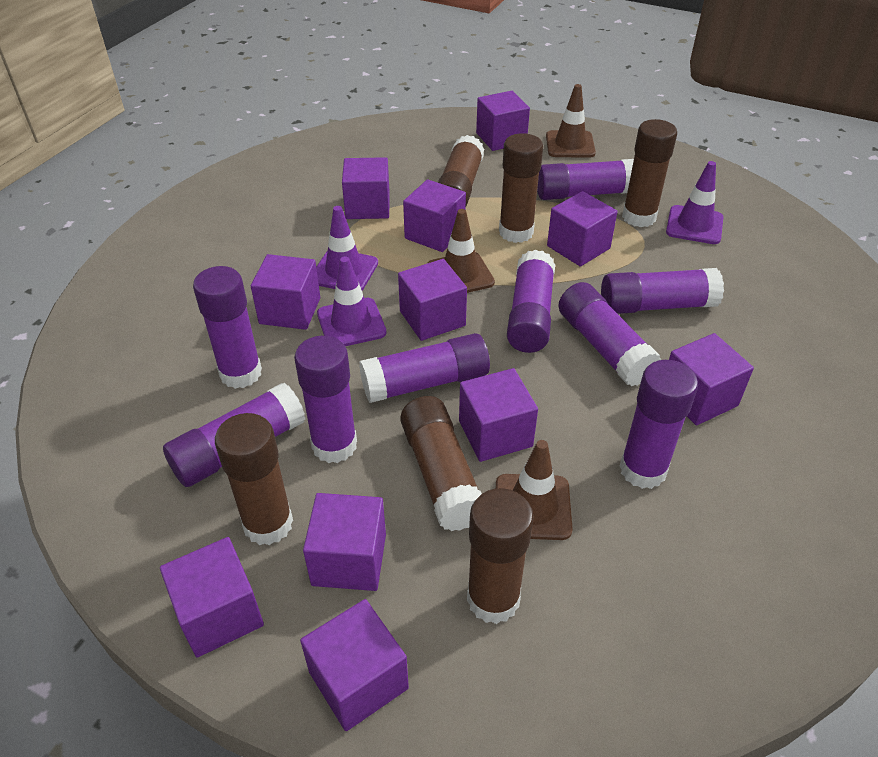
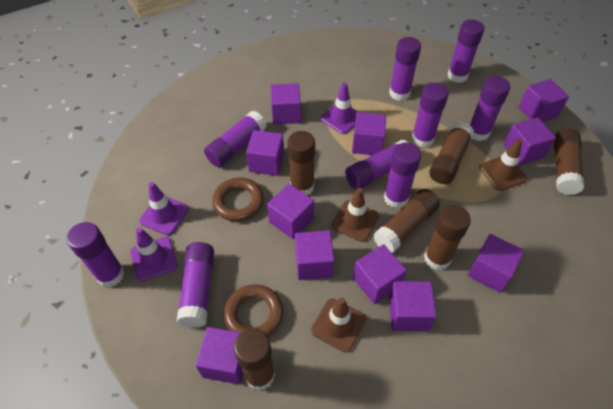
brown ring: none = 0 -> [212,178,264,221] [224,284,283,337] = 2

